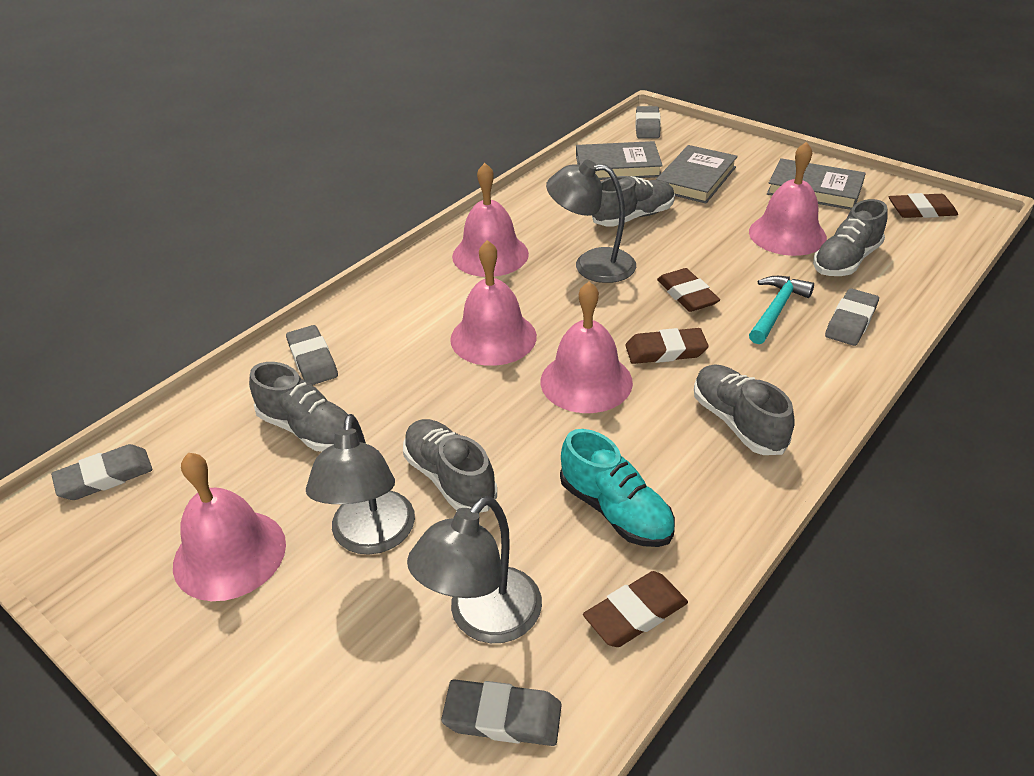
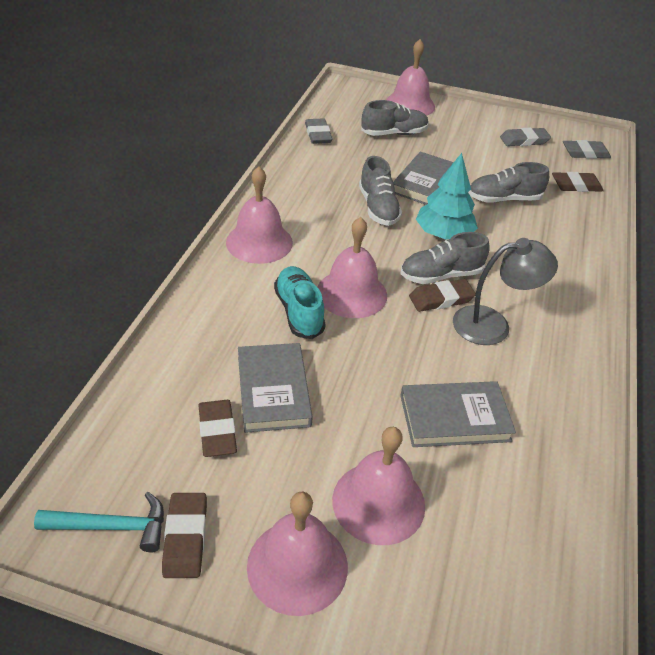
grey eraser: [51,444,152,500] [286,325,338,385] [441,679,562,746] [635,106,661,139] [825,288,879,346] = 5 -> [305,118,332,144] [500,127,551,146] [563,140,611,159] = 3
grey lamp: [306,414,415,555] [407,496,542,643] [546,160,636,283] = 3 -> [453,238,558,345] = 1
grey shoe: [249,362,349,452] [403,419,497,513] [592,176,675,227] [694,364,795,455] [813,199,888,276] = 5 -> [359,156,402,226] [361,100,429,136] [400,232,490,284] [468,162,549,203] = 4
turquoise tree: none = 0 -> [416,153,478,240] = 1

